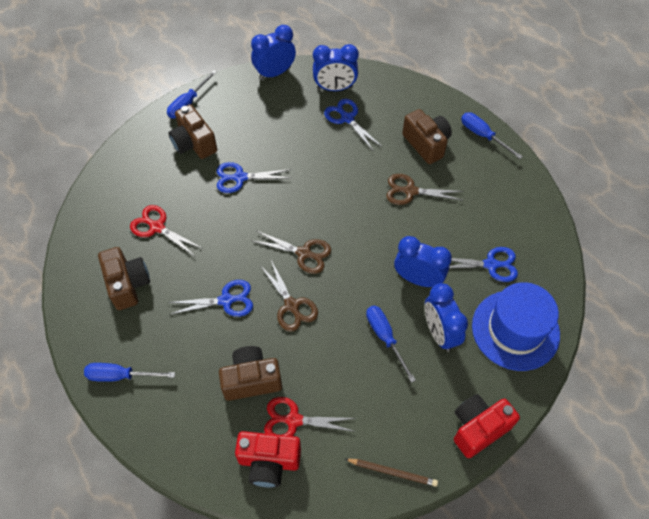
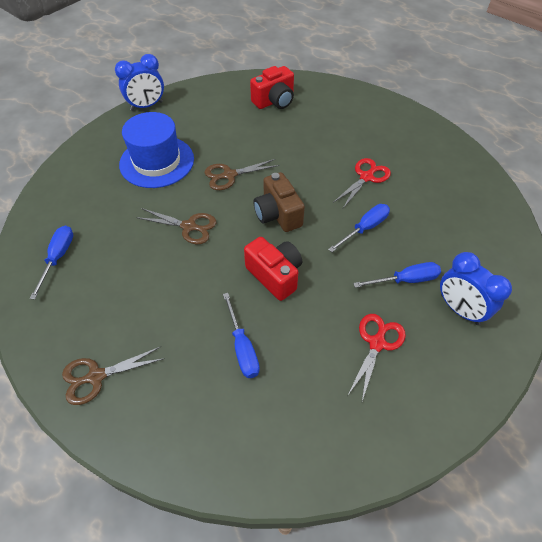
blue clock: [251,25,296,80] [313,44,359,91] [394,236,452,287] [425,283,468,352] = 4 -> [115,54,164,111] [440,252,512,325] = 2
blue scissors: [168,280,253,317] [217,162,292,193] [324,98,382,152] [449,247,518,282] = 4 -> none = 0
brown camera: [98,247,150,310] [168,104,217,159] [219,346,282,401] [402,109,452,164] = 4 -> [253,172,305,232] = 1
brown pencil: [345,459,438,487] = 1 -> none = 0

